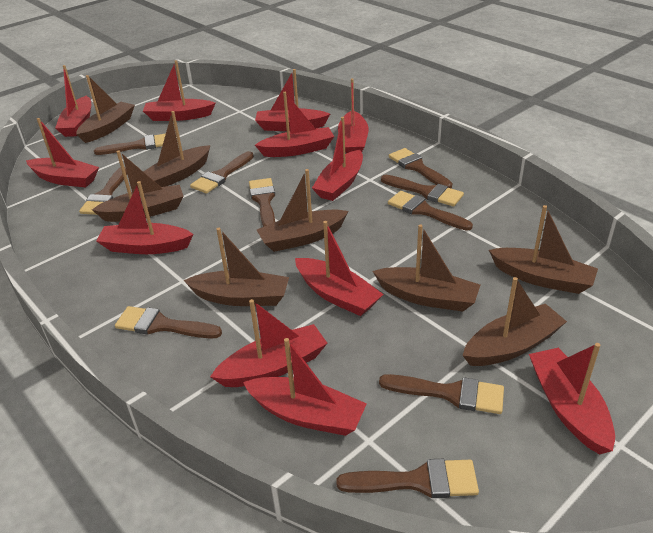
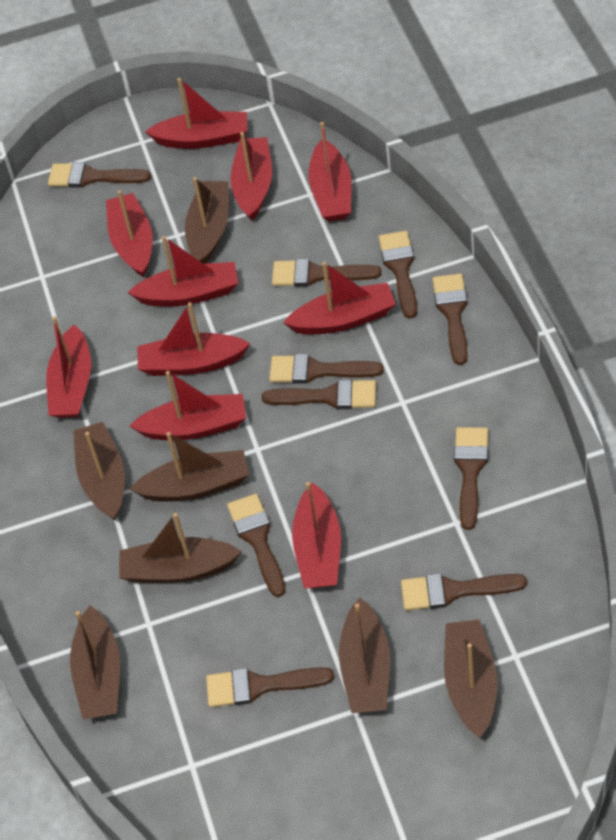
brown boat: [76,75,135,143] [92,150,184,222] [143,111,210,187] [183,228,289,306] [257,169,349,252] [372,224,480,312] [462,277,567,366] [489,205,598,294] = 8 -> [70,606,120,720] [73,422,125,520] [119,513,242,583] [130,432,249,501] [185,177,229,264] [339,598,390,713] [444,619,497,738] = 7
red boat: [26,118,99,188] [55,65,92,137] [96,181,194,254] [143,60,216,121] [210,299,328,387] [243,338,367,436] [255,69,330,131] [255,92,334,157] [295,221,384,316] [312,117,363,201] [338,78,369,153] [529,343,615,455] = 12 -> [46,317,91,418] [106,190,153,277] [128,236,238,307] [130,371,246,440] [137,303,251,376] [145,78,247,149] [230,132,272,221] [283,262,396,335] [292,482,341,588] [308,122,352,222] = 10

